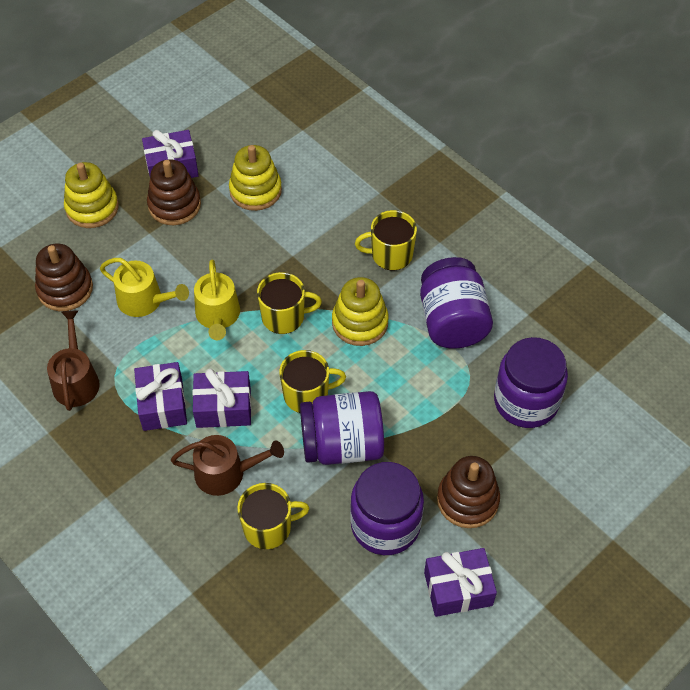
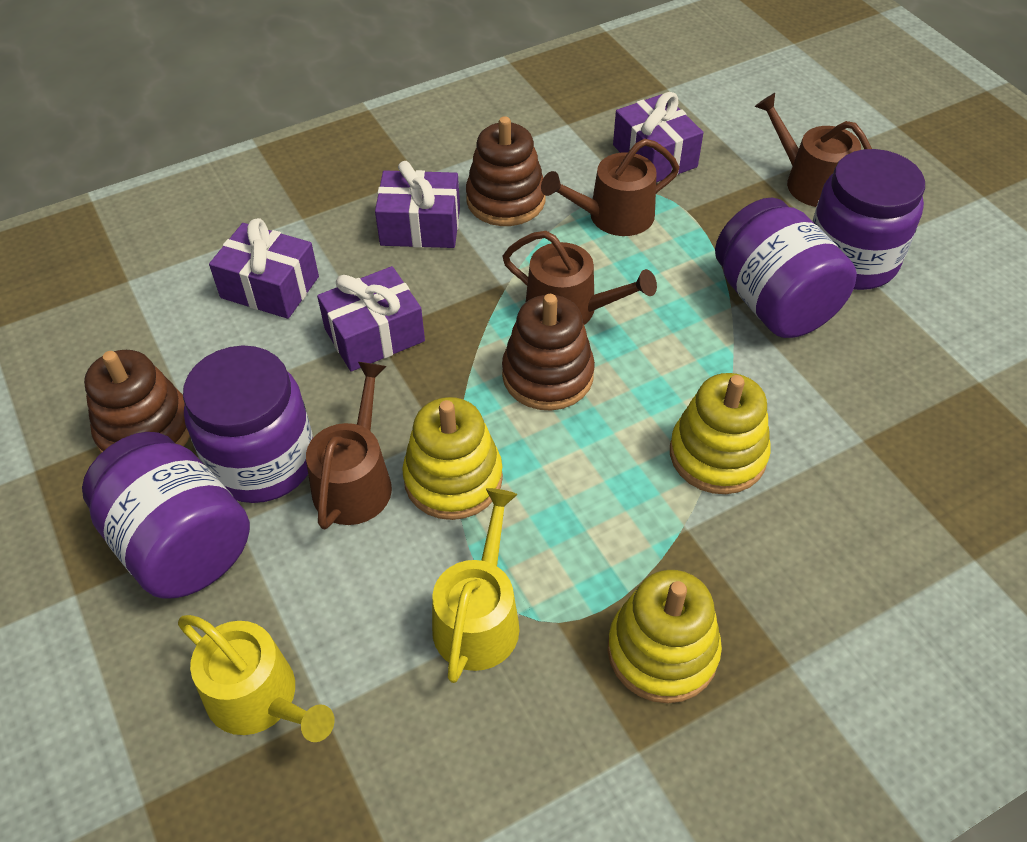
brown watering can: [47,310,100,411] [171,435,284,496] = 2 -> [306,362,392,529] [502,231,657,325] [541,139,679,236] [755,93,872,207] = 4
yellow mug: [237,483,310,549] [257,272,322,334] [279,350,346,413] [355,210,417,271] = 4 -> none = 0

